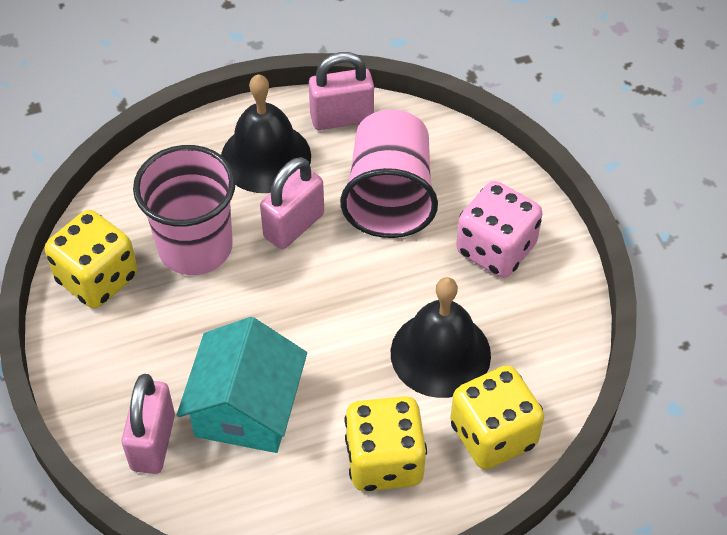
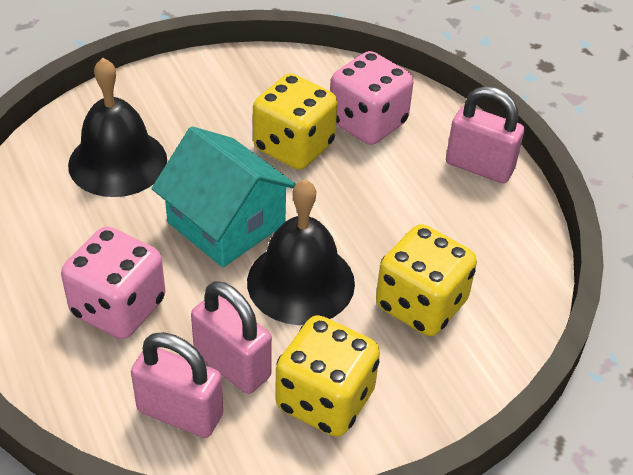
pink cup: [133,145,236,275] [340,110,438,238] = 2 -> none = 0
pink dice: [456,181,543,278] = 1 -> [61,226,166,339] [330,51,413,145] = 2

